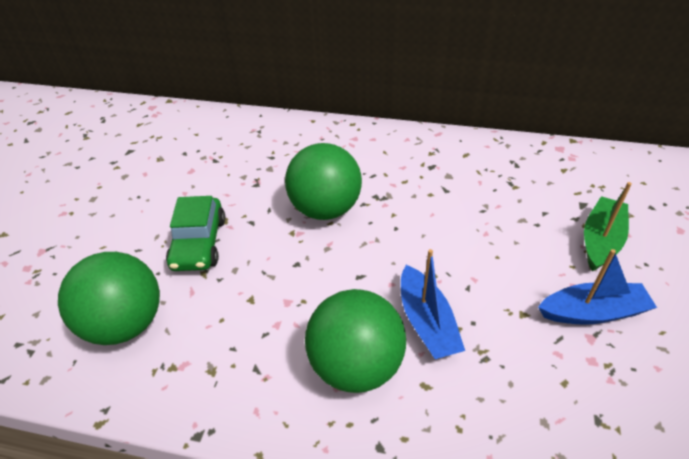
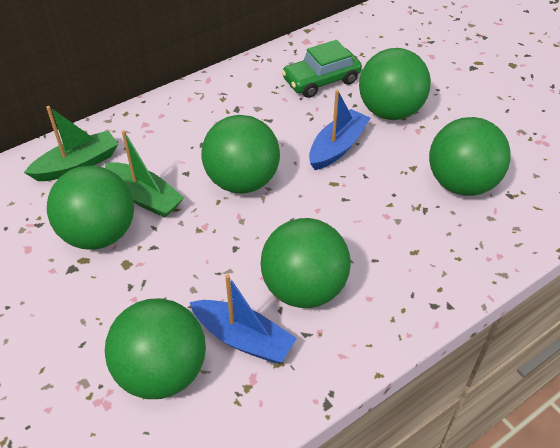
green ball: [58,252,160,345] [285,143,362,220] [305,289,406,393] = 3 -> [47,166,134,250] [105,298,206,399] [201,115,280,193] [261,218,351,308] [359,48,431,120] [429,117,511,196] = 6
green boat: [584,182,632,271] = 1 -> [24,106,118,181] [105,130,184,218] = 2

